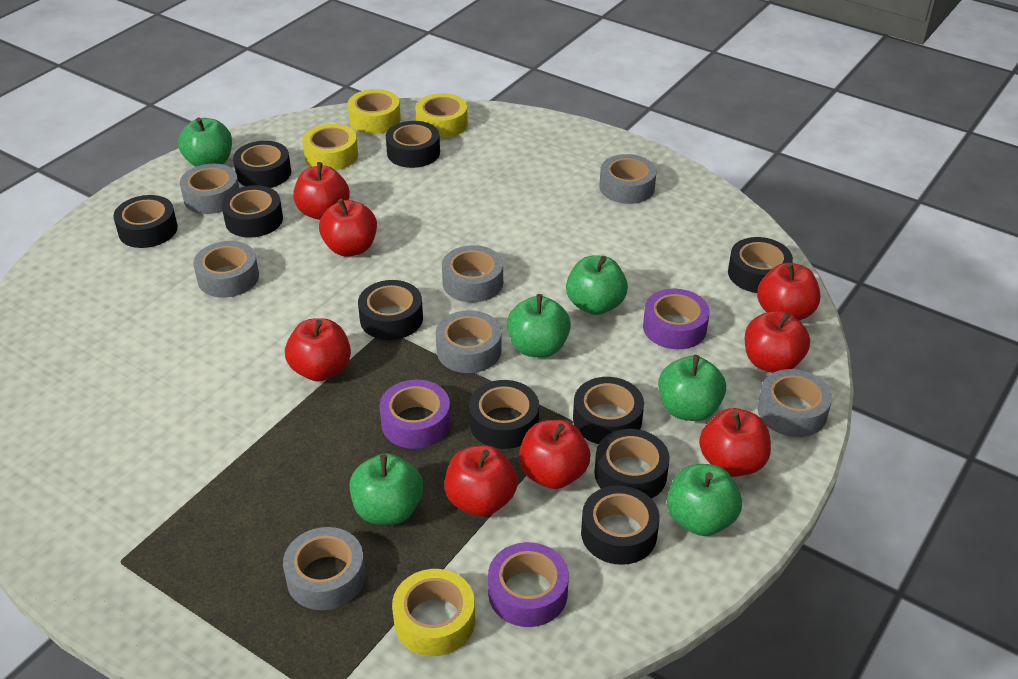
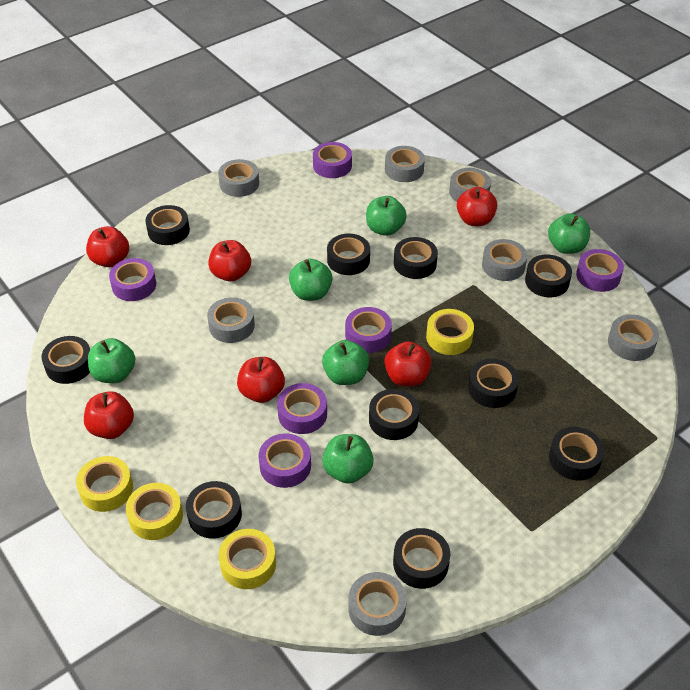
purple tape: [379,380,451,449] [488,542,569,627] [643,288,710,349] = 3 -> [109,258,156,301] [259,433,311,488] [277,383,327,434] [313,142,352,178] [345,307,392,353] [576,249,624,292] = 6
red apple: [285,318,351,381] [293,162,350,220] [319,199,377,256] [444,445,518,516] [519,420,590,489] [699,408,771,477] [745,311,810,373] [757,263,820,320] = 8 -> [84,391,134,439] [86,226,129,267] [208,240,251,282] [237,357,285,403] [384,341,432,387] [457,187,497,226] = 6

